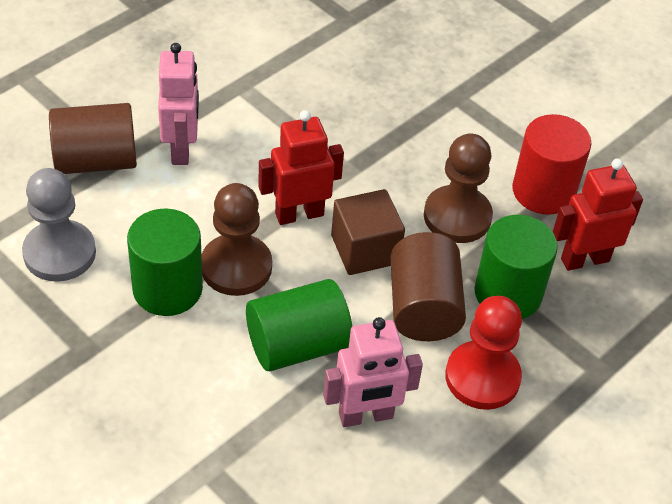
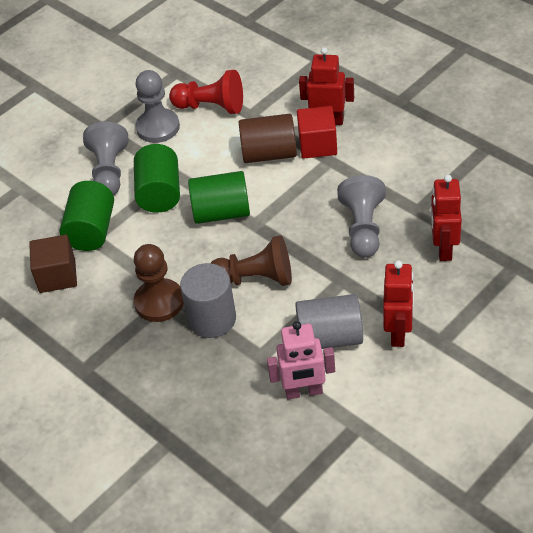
brown cylinder: [49,103,137,174] [390,232,466,341] = 2 -> [239,114,297,163] = 1
grey cylinder: none = 0 -> [180,263,236,338] [295,294,363,349] = 2
grey pawn: [22,168,96,282] = 1 -> [83,121,128,196] [135,70,180,143] [337,175,386,258] = 3
pink robot: [158,43,199,165] [323,317,423,427] = 2 -> [267,321,335,400] = 1
red cube: none = 0 -> [297,106,337,159] = 1
red cylinder: [512,114,591,215] = 1 -> none = 0
red robot: [258,110,344,225] [553,159,643,271] = 2 -> [299,47,354,125] [383,260,414,347] [431,175,462,261] = 3

